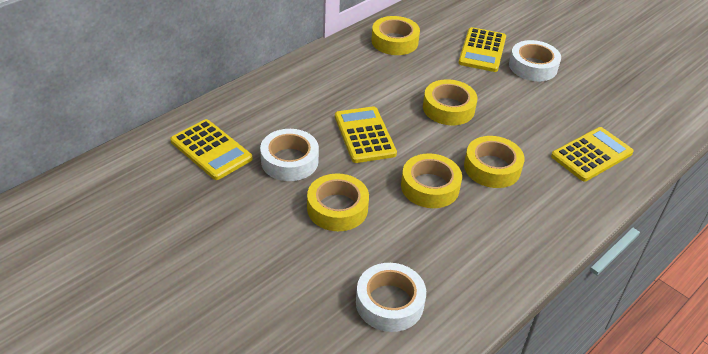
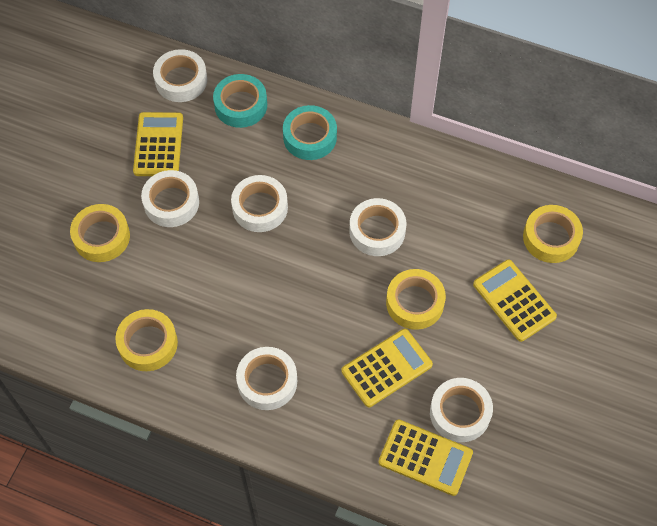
turquoise tape: none = 0 -> [213,74,267,128] [283,105,337,160] = 2
white tape: [260,129,319,181] [356,263,426,332] [509,40,561,81] = 3 -> [141,170,199,227] [153,49,207,102] [231,175,288,232] [236,347,297,410] [349,198,406,256] [430,378,493,442] = 6
yellow tape: [307,174,369,231] [371,16,420,55] [401,153,462,208] [423,79,478,125] [464,136,525,188] = 5 -> [70,204,130,262] [115,309,178,371] [386,269,446,330] [523,205,583,263] = 4

